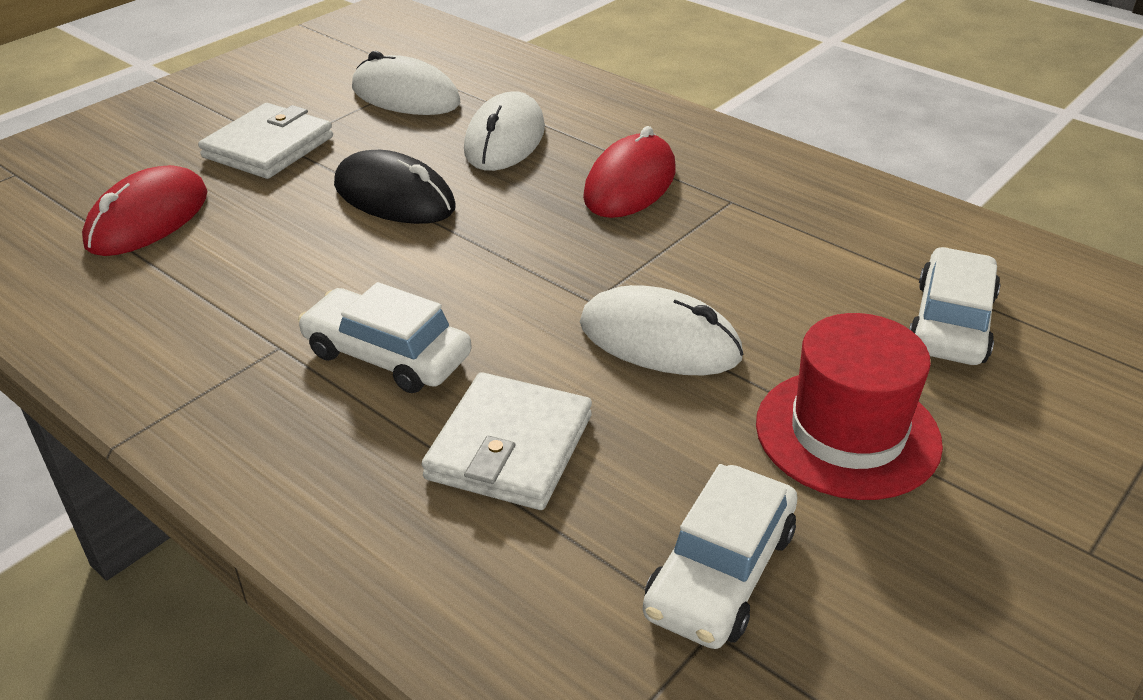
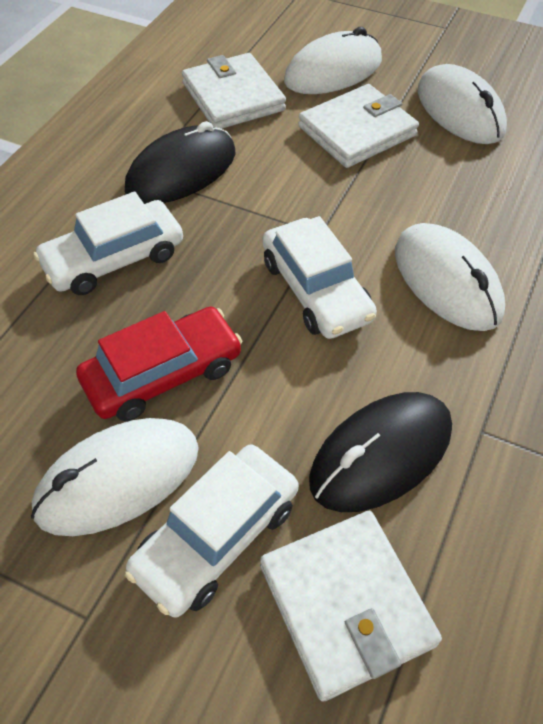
black mouse: [334,150,456,224] = 1 -> [125,121,236,204] [309,392,452,512] = 2
red car: none = 0 -> [76,307,242,421] = 1
red hat: [756,313,943,500] = 1 -> none = 0
red mouse: [82,165,207,256] [583,126,675,218] = 2 -> none = 0
white mouse: [352,51,461,115] [464,91,545,171] [580,285,743,375] = 3 -> [31,418,199,536] [284,27,382,94] [395,223,505,331] [418,64,507,144] = 4
white wallet: [198,103,333,179] [421,372,592,510] = 2 -> [182,53,286,129] [260,511,442,702] [298,84,419,168] = 3

